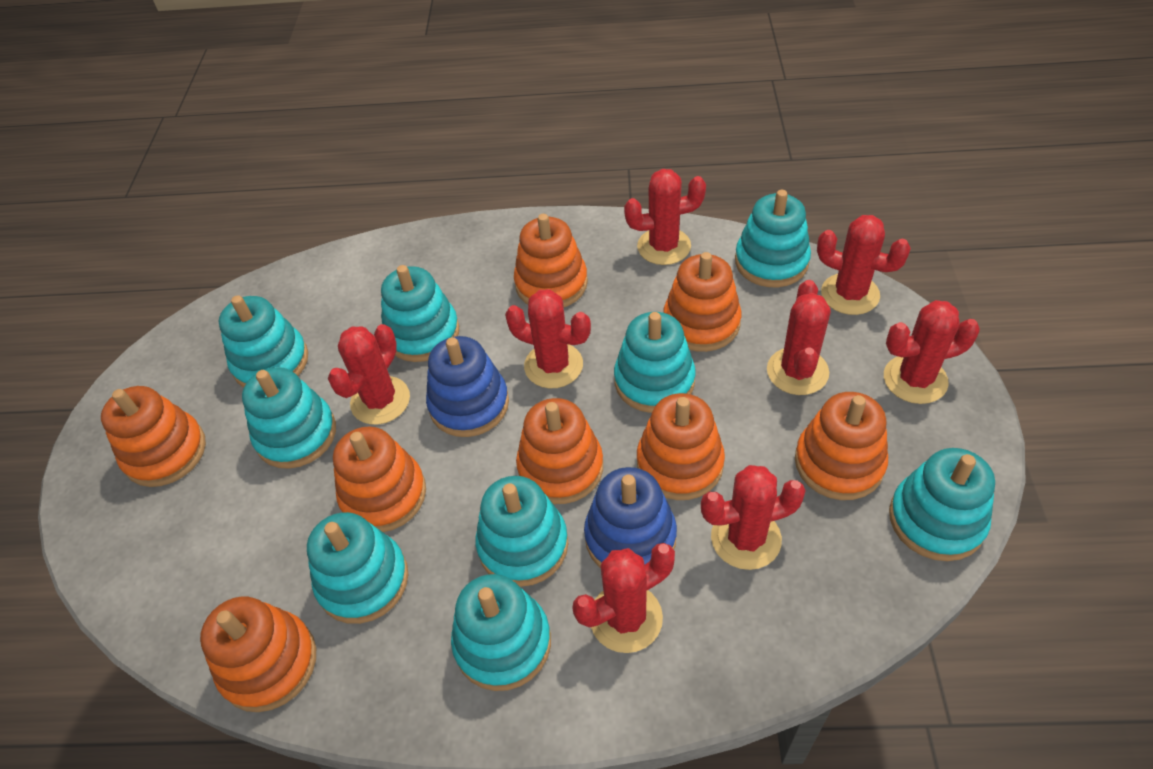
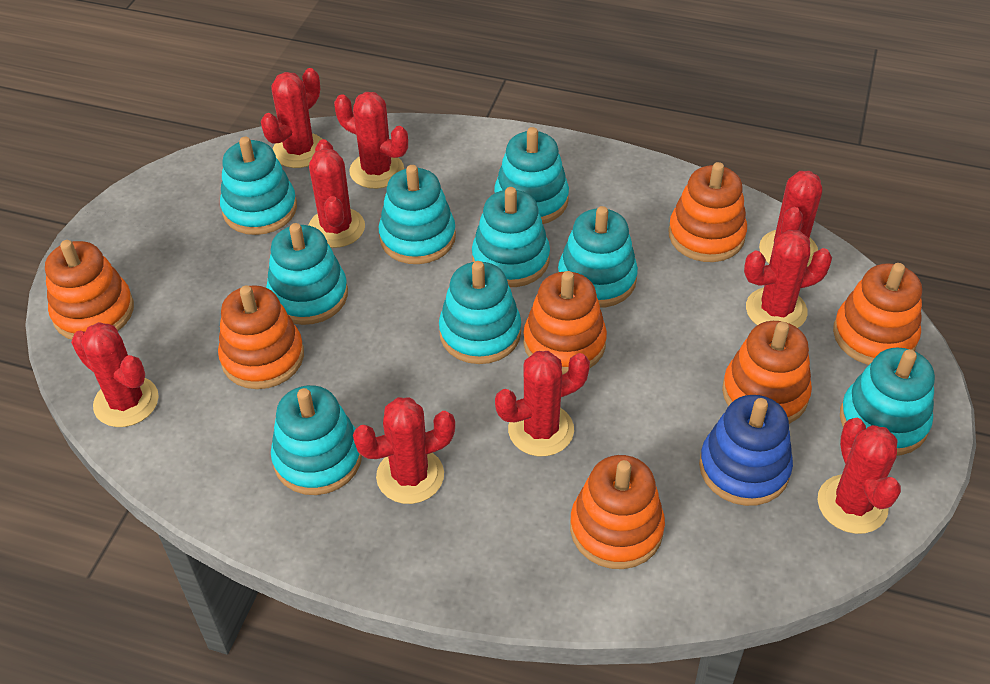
blue stacking toy: [426,336,509,437] [584,467,677,568] = 2 -> [699,395,793,506] = 1
orange stacking toy: [101,386,206,487] [200,596,316,712] [333,426,426,532] [514,214,588,307] [516,398,603,504] [637,393,725,500] [663,252,741,352] [795,392,888,500] = 8 -> [45,240,134,340] [218,285,304,389] [523,271,607,374] [570,455,665,569] [669,162,747,262] [722,321,812,424] [833,263,922,365] = 7
red cactus: [328,324,410,425] [505,289,591,388] [572,543,675,653] [624,169,706,265] [701,465,806,570] [767,280,831,395] [817,215,911,315] [884,300,980,404] = 8 -> [71,322,159,427] [261,68,322,168] [309,139,365,248] [334,92,408,189] [353,397,455,504] [495,351,590,456] [744,230,832,328] [759,171,822,267] [818,418,901,534] = 9

